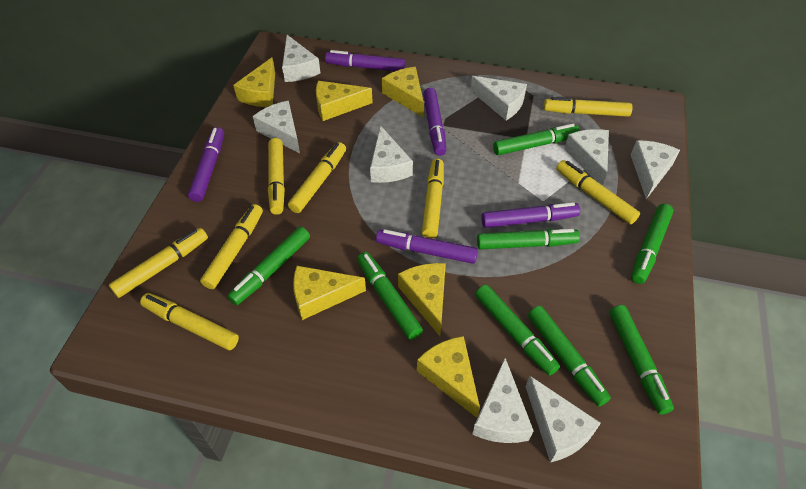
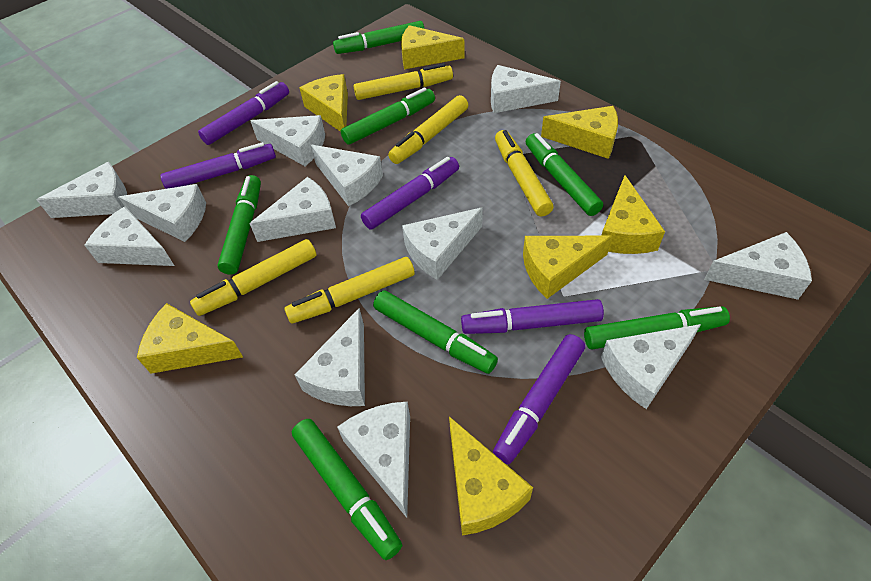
green marker: [227,227,310,305] [357,252,423,340] [475,285,560,376] [477,229,580,249] [493,124,580,155] [528,306,611,406] [610,305,674,414] [631,204,674,284] = 8 -> [217,175,261,275] [292,419,402,560] [333,21,425,54] [341,87,435,145] [373,290,498,374] [526,133,603,216] [584,306,730,349] = 7
white cheese: [253,101,300,154] [282,35,320,82] [370,125,413,183] [470,76,527,120] [472,358,534,443] [526,376,601,463] [564,129,609,186] [631,141,680,199] = 8 -> [37,162,127,218] [84,206,175,266] [118,184,206,242] [250,177,336,242] [251,115,325,166] [295,308,365,406] [311,145,383,206] [337,402,410,518] [402,208,483,280] [491,65,561,113] [601,324,701,409] [704,232,812,300] = 12
yellow cheese: [233,57,275,107] [293,266,366,320] [316,81,373,121] [382,67,424,117] [398,263,446,336] [417,336,480,418] = 6 -> [137,303,243,374] [300,74,348,132] [401,25,465,69] [449,416,533,536] [523,236,612,299] [541,106,618,159] [601,175,665,254] = 7
yellow marker: [109,228,208,298] [140,293,239,350] [200,204,263,289] [268,138,285,215] [288,142,346,213] [422,159,444,239] [544,97,633,117] [556,160,640,225] = 8 -> [190,239,317,316] [284,257,415,324] [353,63,453,100] [388,95,468,164] [495,130,554,217] = 5

